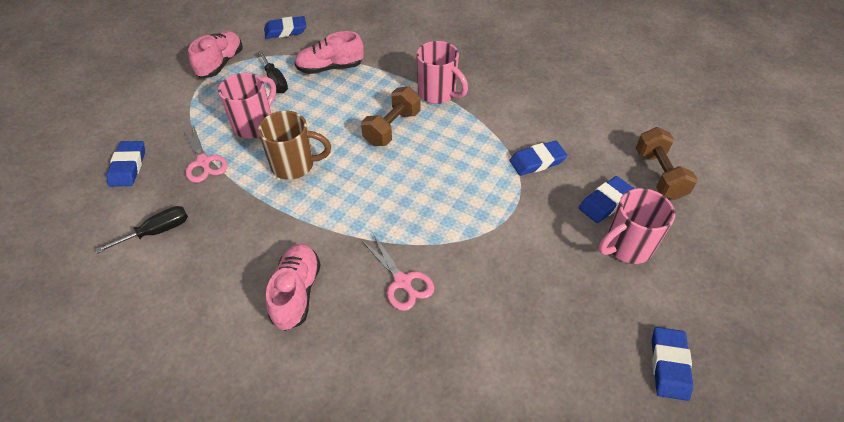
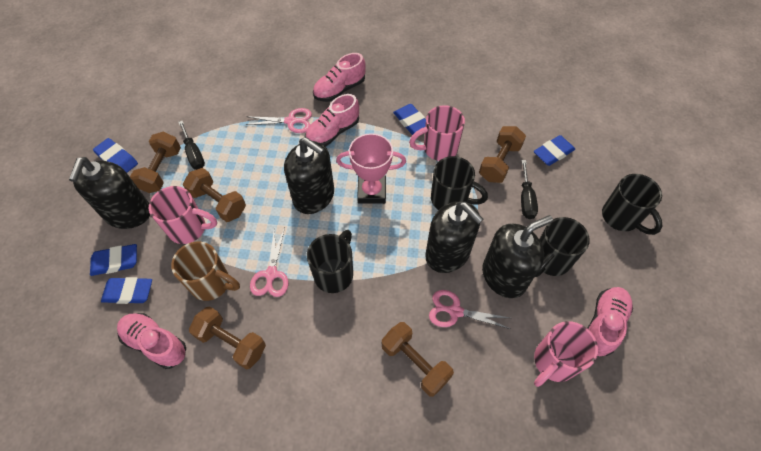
black mug: none = 0 -> [307,230,353,293] [431,156,488,210] [535,217,590,277] [602,174,662,235] = 4
black soap dispenser: none = 0 -> [69,157,150,229] [284,137,334,214] [425,201,484,273] [482,215,553,298] = 4
brown dumbbell: [361,86,421,146] [636,127,698,200] = 2 -> [130,132,181,193] [183,168,246,222] [189,306,266,370] [382,322,454,397] [479,126,526,183] = 5
pink scissors: [182,125,228,183] [361,232,434,311] = 2 -> [245,108,312,133] [250,228,288,297] [429,290,510,329] = 3
pink shoe: [188,31,243,78] [266,244,321,331] [294,31,364,74] = 3 -> [117,313,186,369] [305,94,359,147] [313,53,366,102] [587,287,633,356] = 4
pink trophy: none = 0 -> [336,133,406,204] = 1

